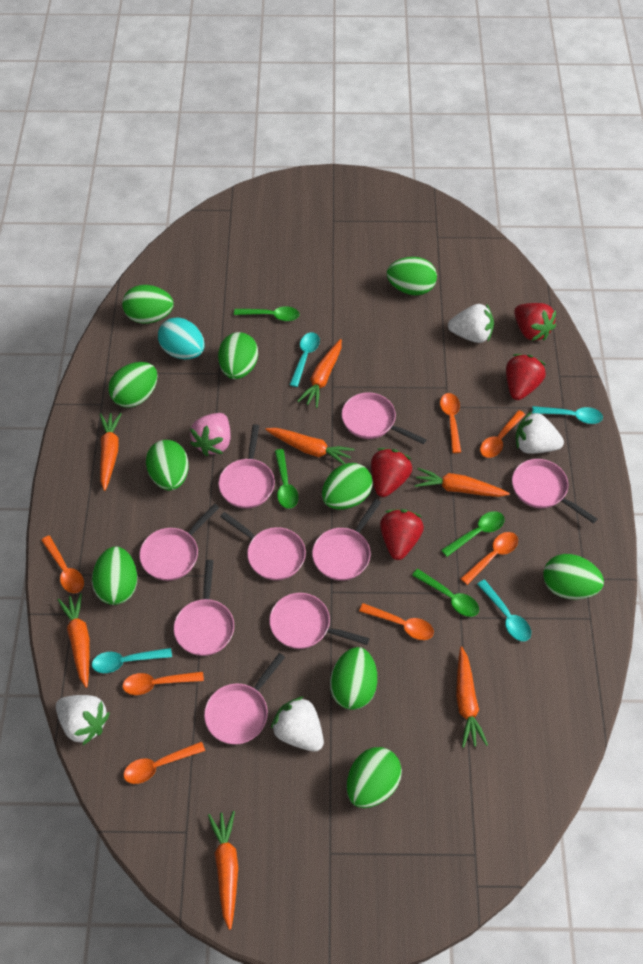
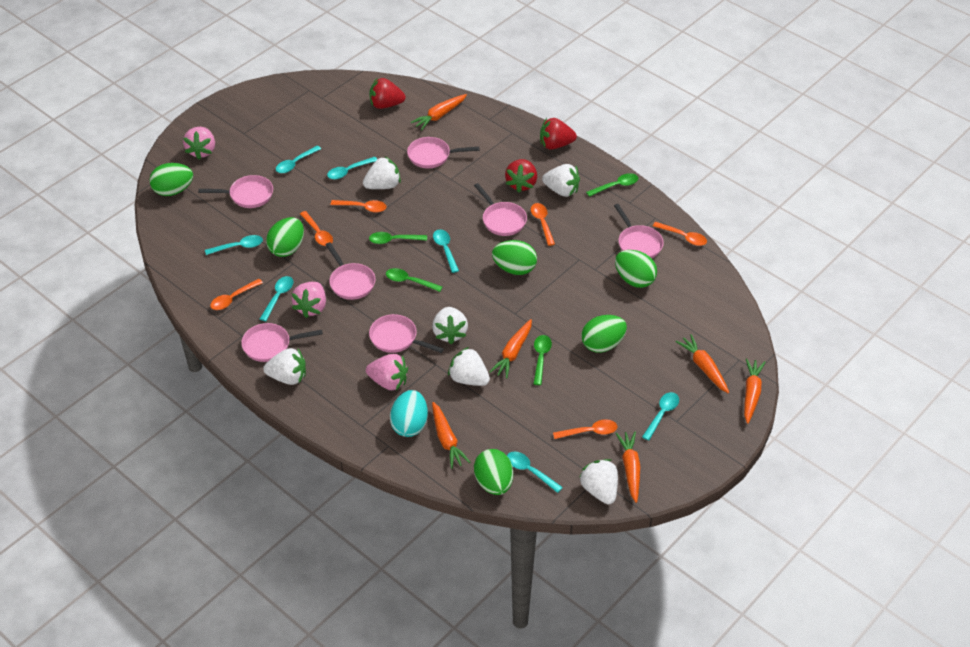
green egg: [92,546,137,605] [108,362,158,408] [122,285,174,324] [146,440,189,491] [218,332,258,379] [322,463,372,509] [330,647,377,710] [347,747,402,808] [387,257,437,295] [543,554,604,600] = 10 -> [149,163,193,196] [266,217,304,257] [474,449,513,495] [492,240,537,275] [581,315,627,353] [615,250,657,288] = 6
orange carrot: [58,593,89,688] [100,412,122,491] [208,811,238,930] [265,428,355,465] [297,339,342,408] [414,468,510,497] [456,647,488,748] = 7 -> [411,94,467,130] [432,402,470,469] [489,319,532,378] [615,432,640,503] [676,334,729,394] [744,359,765,424] = 6
orange spoon: [41,536,84,593] [122,671,204,695] [123,741,205,784] [359,603,434,640] [440,393,461,453] [460,532,518,585] [480,410,525,458] = 7 -> [210,279,263,310] [300,211,333,246] [330,200,386,213] [531,203,555,246] [553,419,617,439] [653,222,707,246] = 6
pink pan: [139,504,219,581] [174,560,234,656] [204,653,285,744] [218,424,275,508] [220,512,306,580] [269,593,370,649] [312,499,381,581] [342,393,427,445] [512,459,597,524] = 9 -> [198,175,273,208] [241,323,323,362] [326,242,375,300] [369,314,444,353] [407,137,479,168] [474,183,527,236] [614,204,664,259] = 7
pink strawberry: [190,413,231,456] = 1 -> [183,127,215,160] [292,282,326,318] [366,354,408,390] = 3
red strawberry: [371,448,412,497] [380,509,424,560] [506,354,546,400] [514,303,556,341] = 4 -> [369,78,406,109] [505,159,537,193] [540,118,577,150] = 3
turquoise spoon: [92,648,172,673] [290,332,320,387] [477,580,531,641] [532,406,603,424] = 4 -> [205,235,263,255] [260,276,293,321] [276,146,321,173] [327,157,377,179] [433,229,459,273] [507,452,563,493] [642,392,679,440] = 7
white strawberry: [56,695,110,745] [271,696,324,752] [448,304,494,343] [515,411,564,454] = 4 -> [263,348,306,385] [363,156,401,189] [432,307,468,344] [448,347,490,386] [542,164,580,197] [579,459,618,504] = 6

